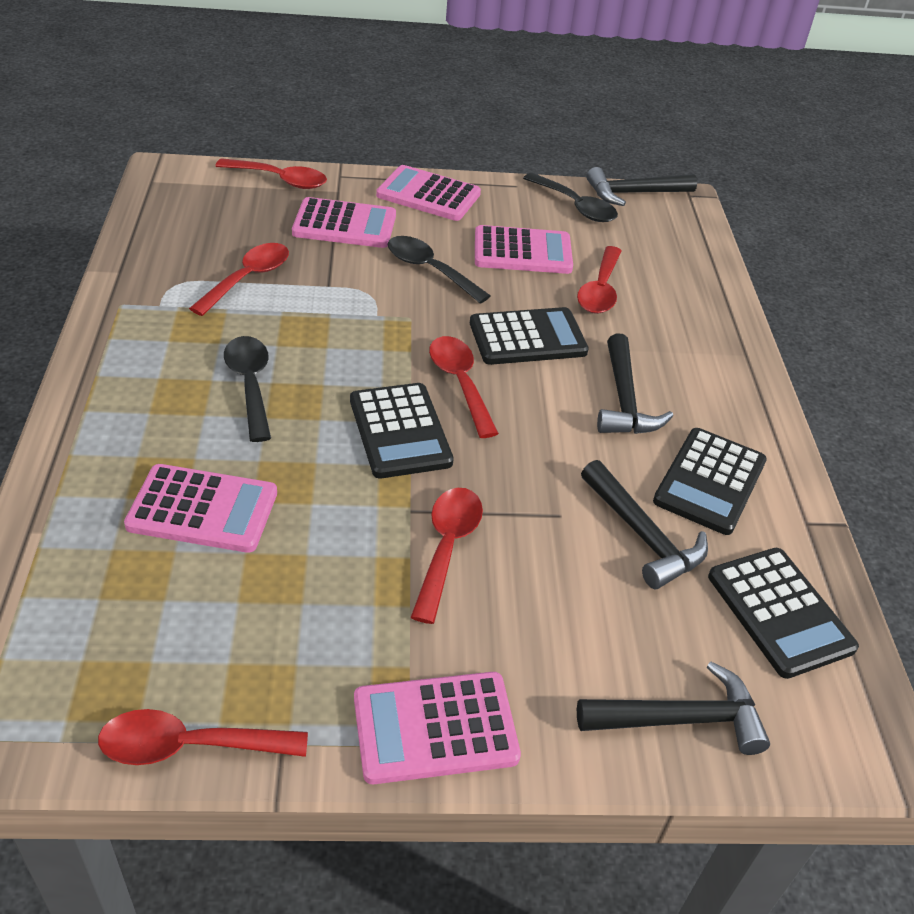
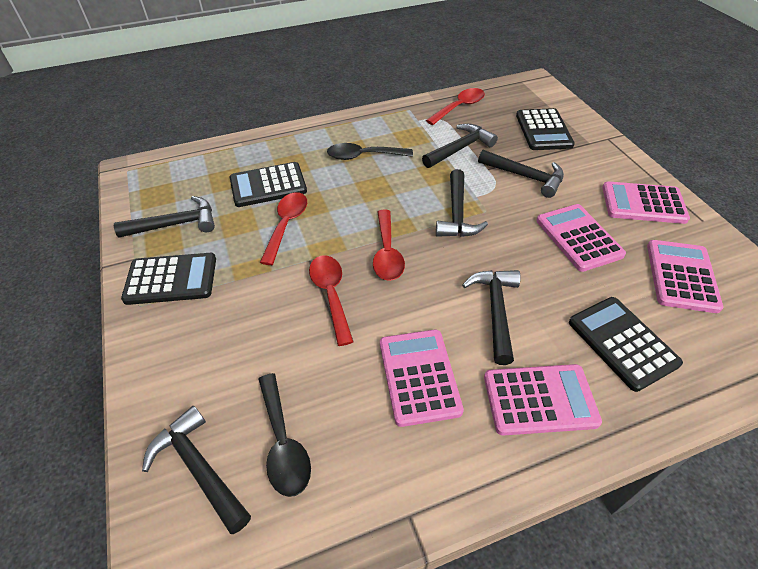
black hammer: [577,661,770,755] [581,460,708,589] [586,167,697,206] [597,333,673,434] = 4 -> [114,196,215,238] [142,406,251,534] [422,124,498,168] [436,169,488,237] [462,270,521,365] [478,150,564,198] = 6
black spoon: [224,336,271,442] [387,236,491,303] [523,173,618,222] = 3 -> [258,373,311,497] [327,143,413,160] = 2
red spoon: [98,709,308,765] [189,243,289,316] [215,158,327,189] [410,488,483,624] [429,336,499,438] [577,246,622,314] = 6 -> [260,192,307,265] [309,255,353,346] [373,210,405,281] [426,88,485,125] = 4

